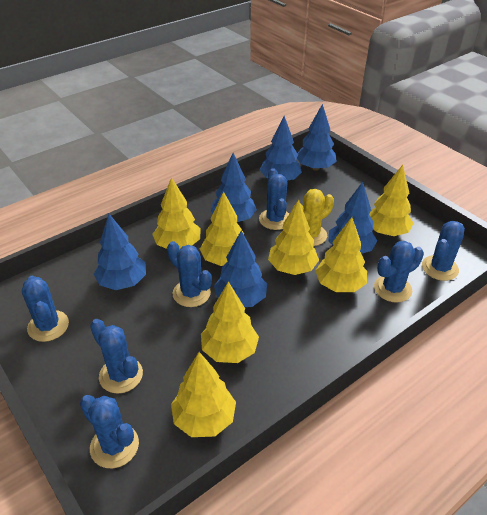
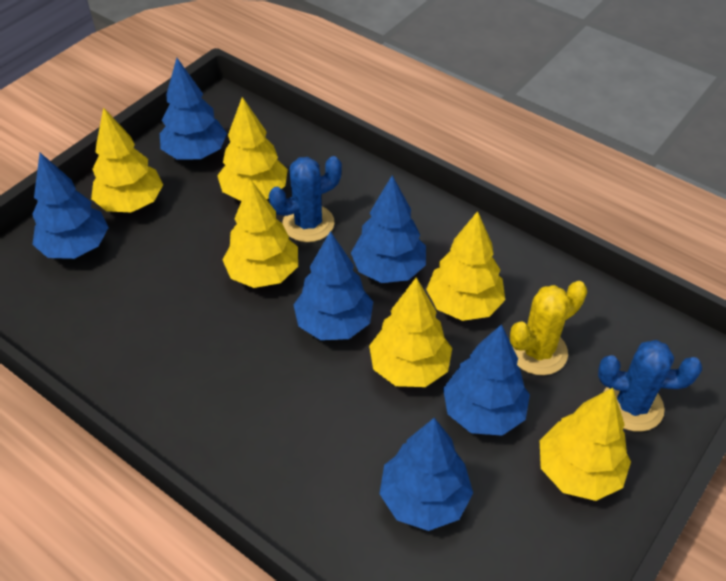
blue cactus: [22,276,69,342] [80,395,139,469] [90,319,143,394] [167,241,212,307] [259,168,289,230] [374,241,424,303] [422,221,465,281] = 7 -> [269,156,342,242] [598,340,702,432] = 2
yellow tree: [152,177,201,249] [171,352,236,437] [200,191,244,266] [201,282,259,363] [268,200,319,275] [315,217,367,292] [369,165,414,236] = 7 -> [91,107,163,212] [217,97,288,201] [223,179,298,288] [369,277,452,387] [426,211,505,321] [540,388,631,501] = 6

